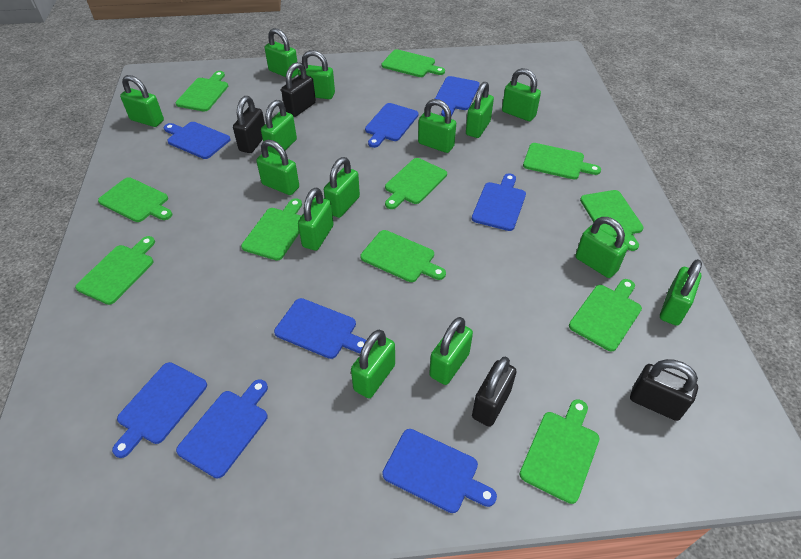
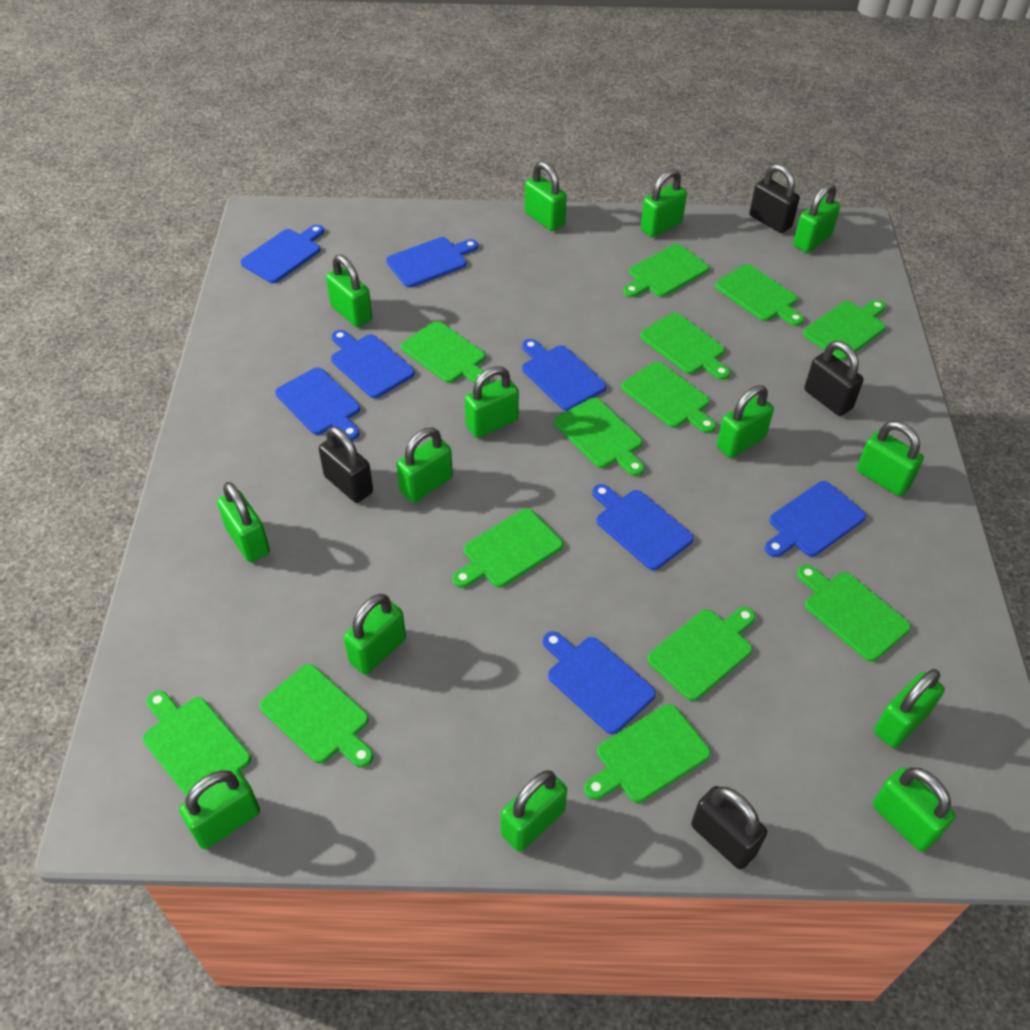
green cutting board: [75,236,155,305] [98,177,172,222] [176,71,228,112] [241,198,302,260] [360,230,446,282] [382,49,445,77] [385,158,447,209] [520,399,599,504] [523,143,601,180] [569,279,642,351] [580,190,644,251] = 11 -> [143,690,251,797] [260,664,373,768] [401,321,490,386] [453,508,563,588] [554,398,644,476] [584,704,711,803] [621,361,716,433] [623,244,709,297] [640,313,730,380] [647,607,755,701] [715,264,804,326] [797,565,911,662] [803,300,886,360] = 13

